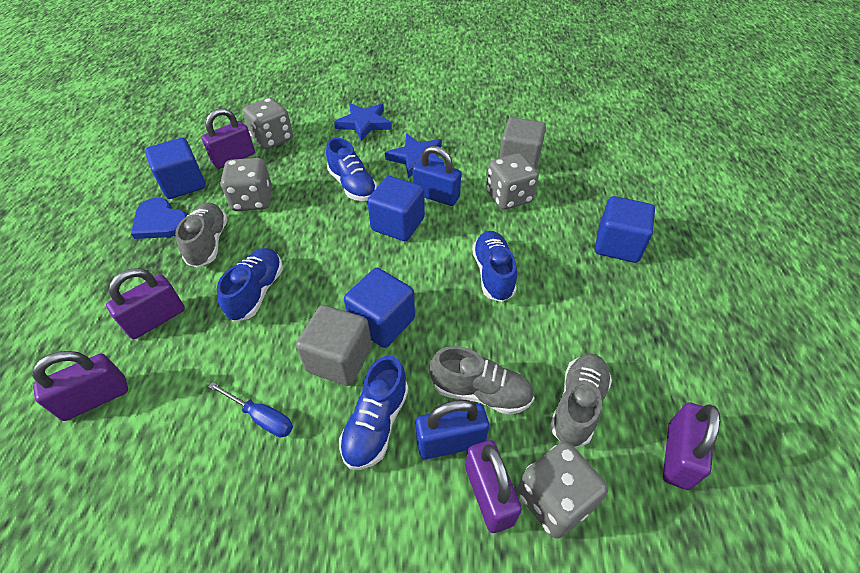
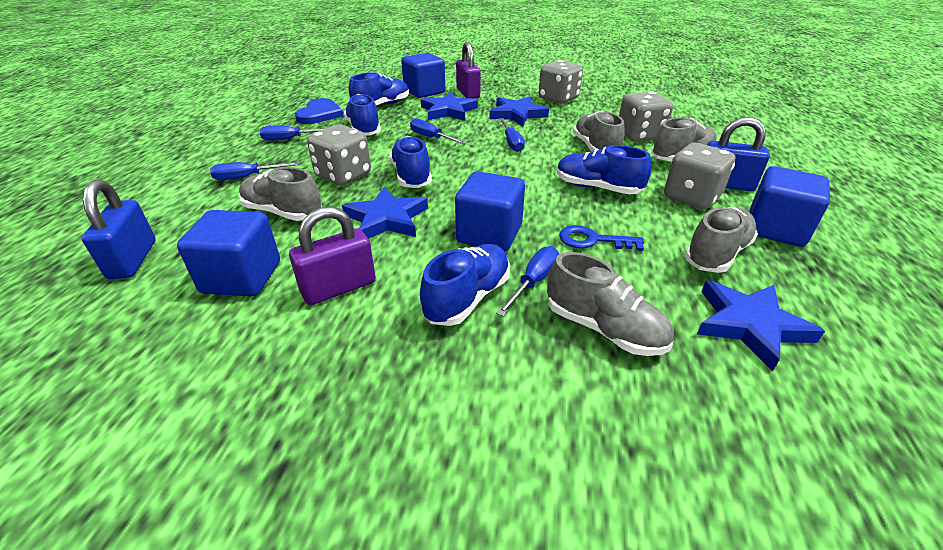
blue key: none = 0 -> [559,225,644,251] = 1
blue screwdriver: [208,382,293,437] = 1 -> [210,162,300,180] [260,125,323,141] [410,118,466,144] [496,246,559,316] [499,118,525,152] = 5
blue shoe: [217,248,283,322] [326,138,377,201] [339,355,409,470] [472,231,517,302] = 4 -> [344,94,381,136] [349,72,409,105] [389,136,432,188] [420,244,510,326] [557,145,652,194] = 5
blue star: [334,103,392,141] [385,134,444,178] = 2 -> [342,187,428,239] [421,92,478,121] [489,96,549,126] [697,280,825,371] = 4
grey cube: [296,305,372,386] [499,117,546,170] = 2 -> none = 0
grey shoe: [175,202,227,268] [430,346,534,415] [550,354,612,447] = 3 -> [239,167,322,221] [547,252,674,356] [573,111,625,152] [652,118,717,161] [684,207,758,273] = 5
purple padlock: [32,351,128,421] [106,268,185,339] [201,108,255,169] [465,440,522,533] [663,402,720,490] = 5 -> [289,206,376,305] [456,42,481,99] = 2

